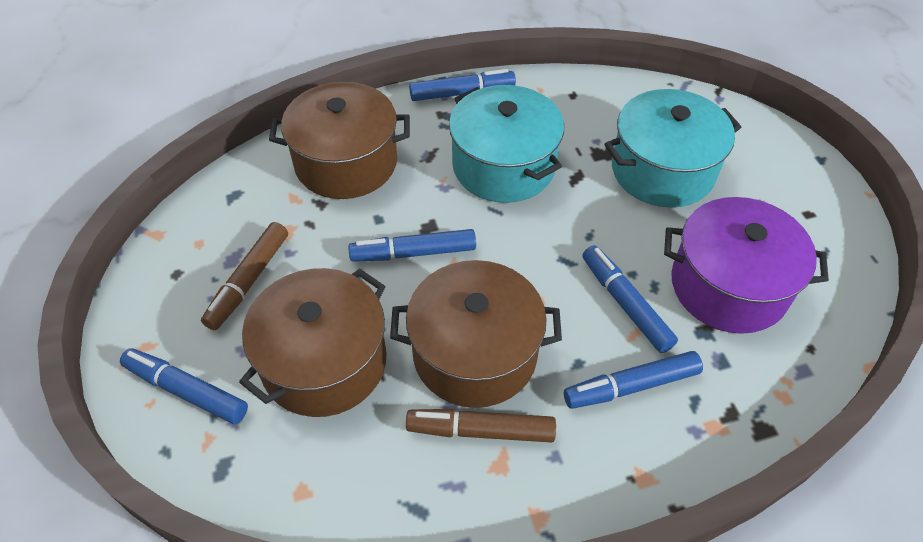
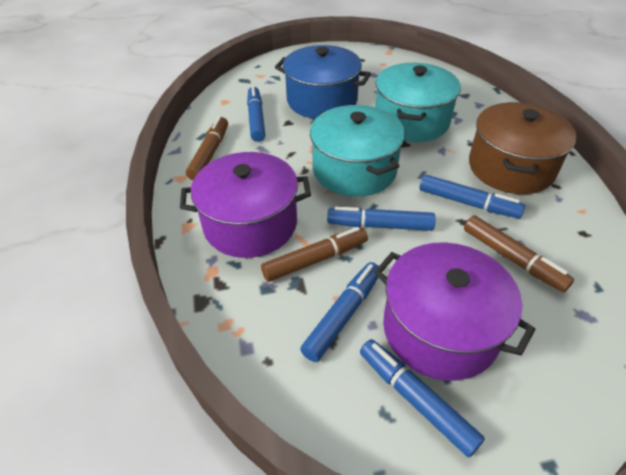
blue pot: none = 0 -> [275,45,371,119] = 1
brown marker: [201,222,288,330] [406,409,556,443] = 2 -> [186,117,228,180] [261,227,368,282] [464,215,574,292] = 3
brown pot: [239,268,386,417] [269,82,410,199] [390,260,562,408] = 3 -> [469,102,577,194] = 1
purple pot: [664,197,829,334] = 1 -> [180,152,311,258] [374,242,536,381] = 2

